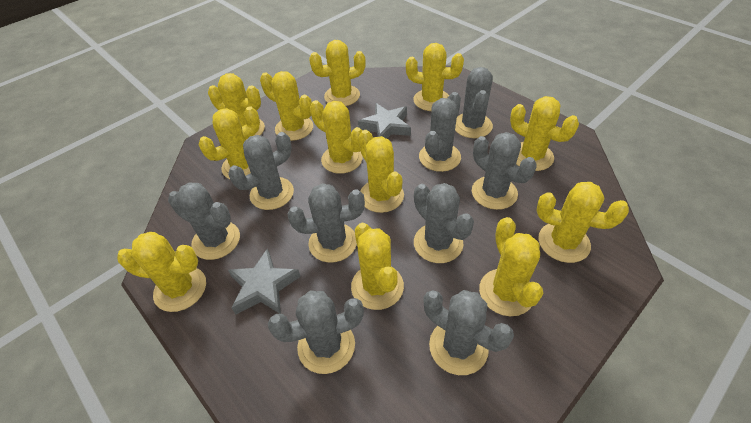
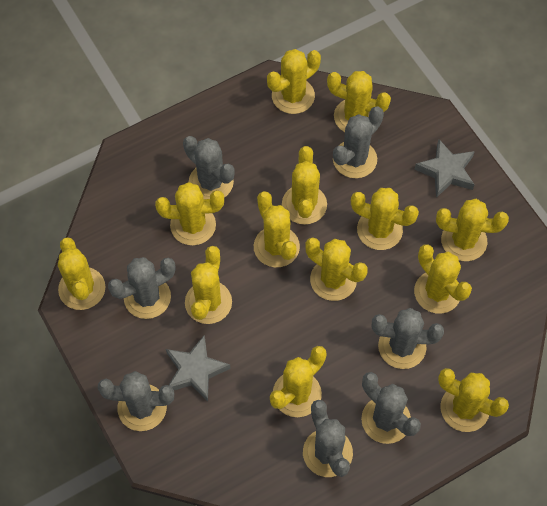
grey cactus: [168,182,240,260] [228,132,294,210] [268,291,364,374] [288,183,365,263] [414,183,474,263] [419,92,461,172] [424,290,514,375] [455,67,493,138] [472,132,537,210] = 9 -> [98,371,174,431] [108,257,175,319] [183,136,235,199] [303,400,353,477] [333,106,384,178] [361,372,421,444] [372,308,444,369] = 7
yellow cactus: [117,232,206,312] [198,106,260,179] [208,73,265,140] [260,71,313,141] [309,40,366,106] [310,100,363,174] [351,223,404,310] [358,130,404,213] [406,43,464,111] [479,217,543,316] [510,96,579,171] [536,182,629,263] = 12 -> [58,237,106,310] [155,182,224,245] [185,246,232,324] [254,191,300,267] [267,49,321,114] [270,346,327,417] [282,146,327,225] [305,237,368,301] [327,71,391,132] [351,188,419,250] [414,245,472,314] [436,199,509,261] [438,368,509,432] = 13

